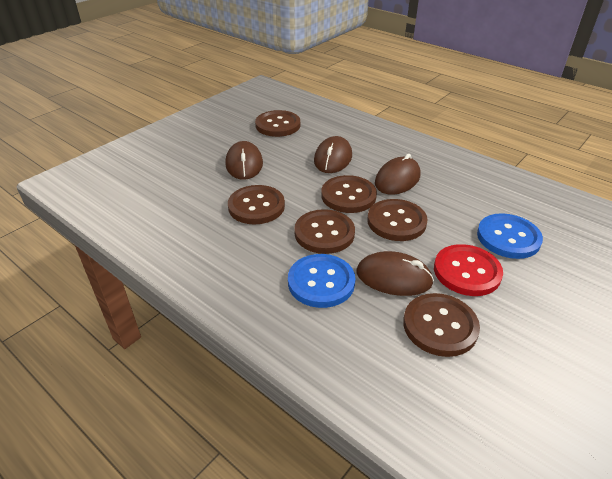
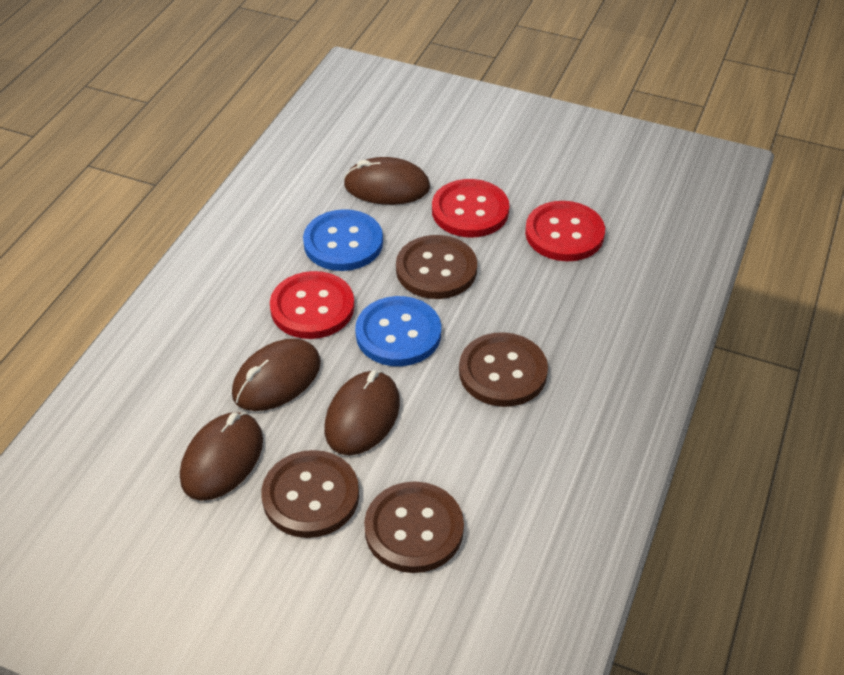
brown button: [228,185,285,224] [255,110,300,137] [294,209,355,254] [321,175,377,213] [367,199,427,241] [403,293,480,357] = 6 -> [261,450,359,538] [364,481,464,573] [396,235,477,299] [459,332,548,407] = 4
red button: [434,244,503,296] = 1 -> [270,271,355,339] [432,179,509,237] [525,201,605,261] = 3

